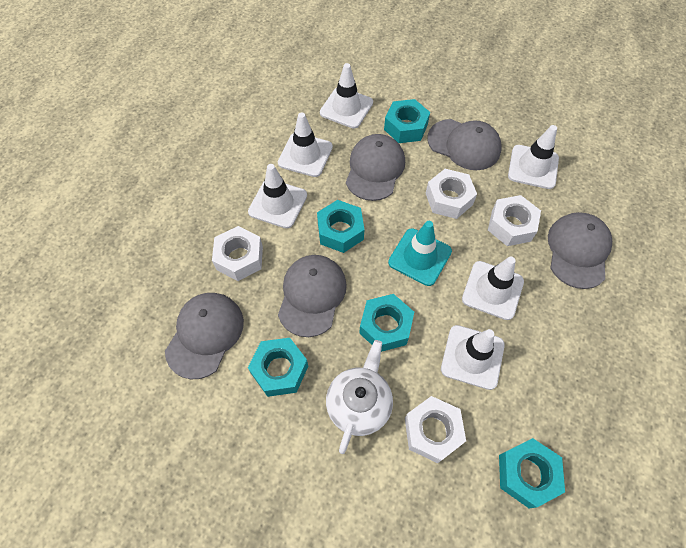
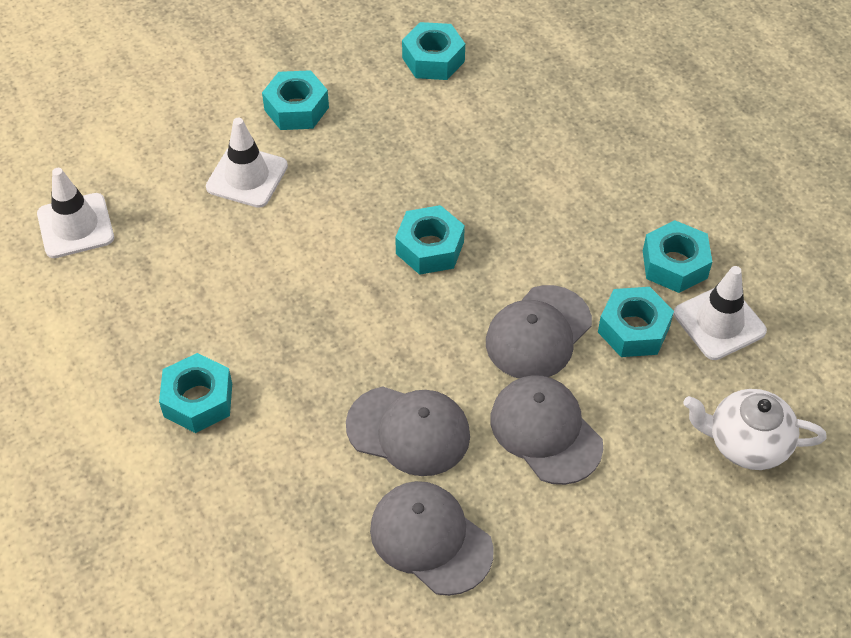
grey cap: [165,293,244,379] [278,255,347,337] [346,134,405,201] [427,119,502,170] [548,212,612,289] = 5 -> [346,387,470,476] [370,481,494,596] [486,285,592,378] [490,375,603,485] = 4
turquoise nut: [248,338,308,397] [317,200,365,253] [359,294,414,352] [384,99,430,143] [499,438,565,509] = 5 -> [159,353,232,433] [262,70,329,130] [395,205,465,275] [402,22,465,80] [598,287,674,357] [643,220,712,293] = 6
turquoise traffic cone: [388,221,452,286] = 1 -> none = 0
white nut: [212,226,263,281] [405,396,466,463] [426,169,477,219] [488,195,541,246] = 4 -> none = 0
white traffic cone: [248,164,307,228] [278,112,333,177] [320,63,373,129] [441,325,505,390] [462,257,524,320] [508,125,559,189] = 6 -> [37,168,114,258] [206,118,288,208] [674,266,767,360] = 3

